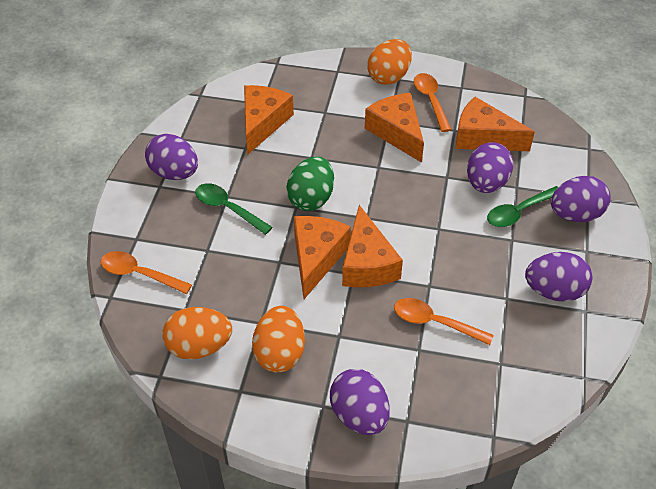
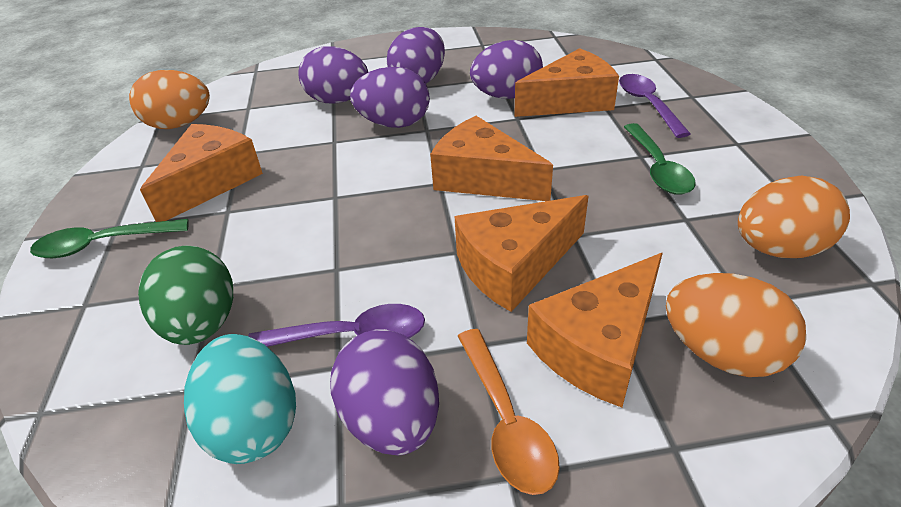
orange spoon: [101,251,192,294] [394,298,494,345] [414,73,452,132] = 3 -> [458,329,560,495] = 1
purple spoon: none = 0 -> [248,304,425,347] [619,74,691,138] = 2
turquoise egg: none = 0 -> [184,334,296,464] = 1

